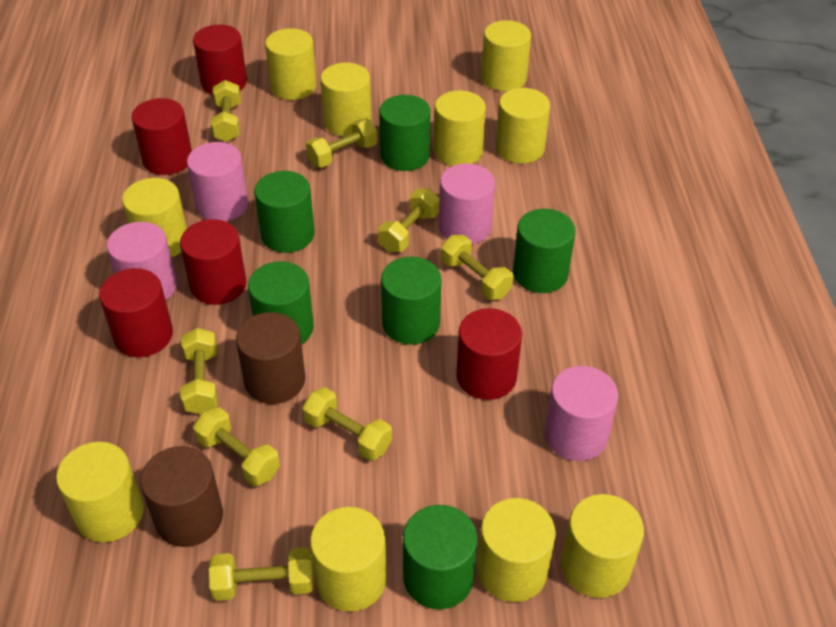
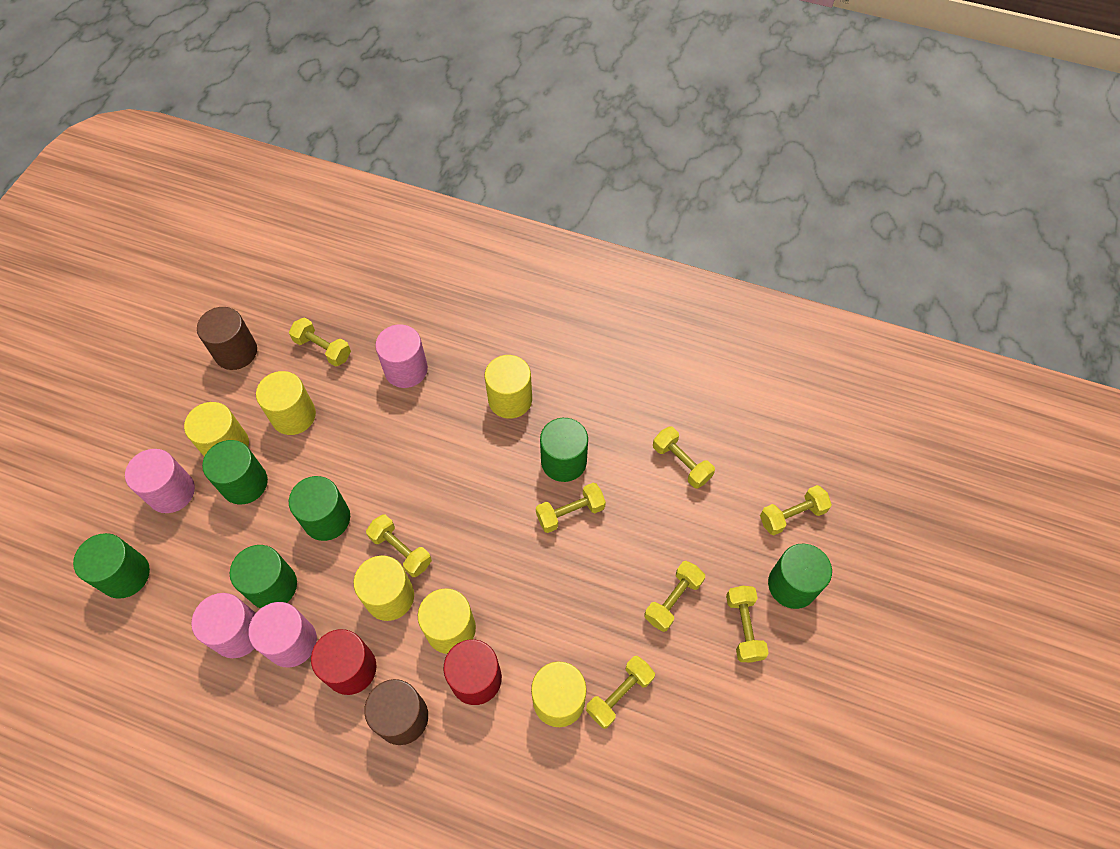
red cylinder: [99,268,173,357] [132,98,192,175] [180,219,247,305] [193,25,247,95] [456,308,522,400] = 5 -> [311,629,377,695] [444,639,502,705] = 2
yellow cylinder: [56,442,144,542] [122,178,187,258] [265,28,317,100] [310,507,387,612] [320,62,372,136] [434,90,486,166] [477,498,556,602] [481,20,531,91] [496,88,550,164] [561,494,644,598] = 10 -> [184,402,249,457] [256,371,316,435] [353,555,414,621] [418,588,476,654] [485,355,532,419] [531,661,587,727] = 6

